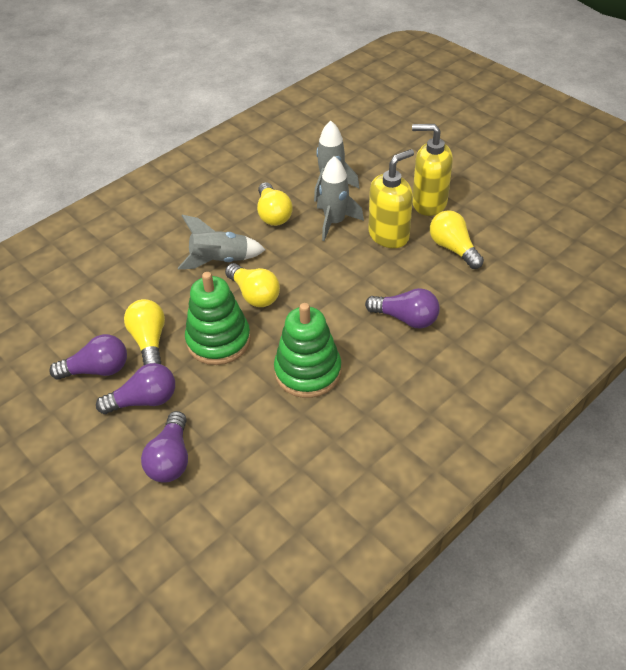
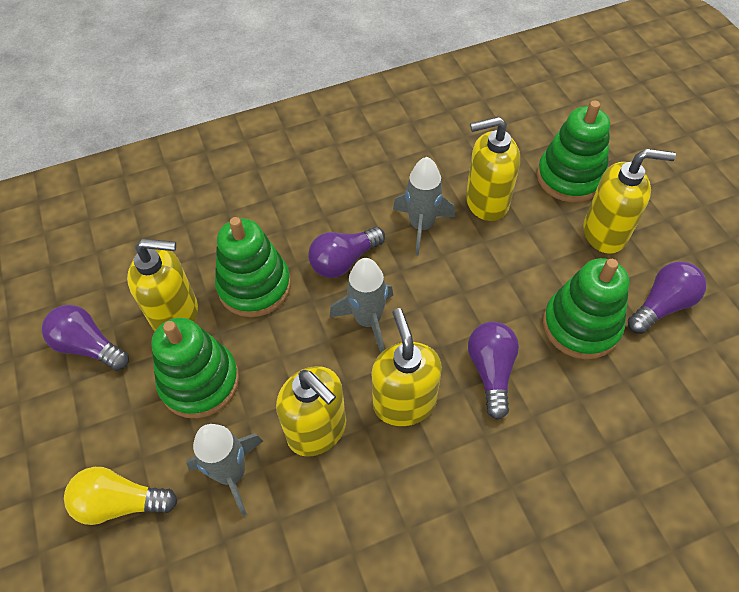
green stacking toy: [185,272,251,365] [274,303,341,398] = 2 -> [151,318,239,418] [215,217,291,317] [537,101,610,202] [543,258,629,359] = 4
yellow light bulb: [124,299,165,366] [225,263,280,307] [257,182,293,226] [430,210,484,269] = 4 -> [64,467,177,525] = 1
yellow soap dispenser: [368,149,414,248] [412,124,453,216] = 2 -> [127,239,198,332] [276,366,346,457] [372,308,442,426] [466,117,520,221] [583,149,676,254] = 5

